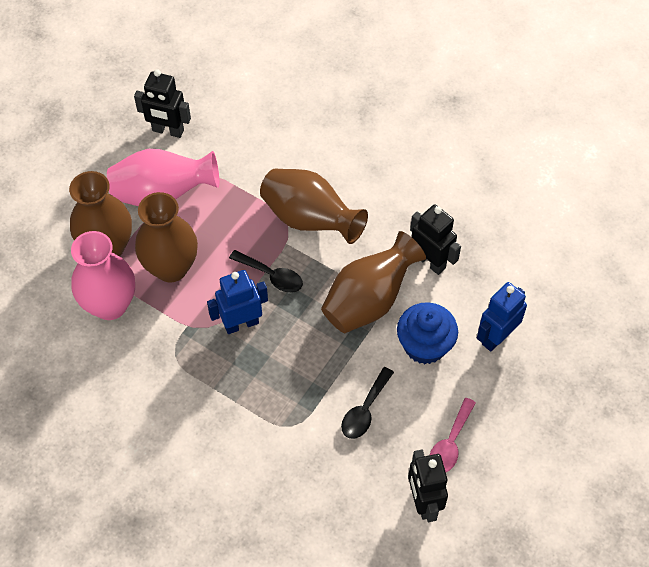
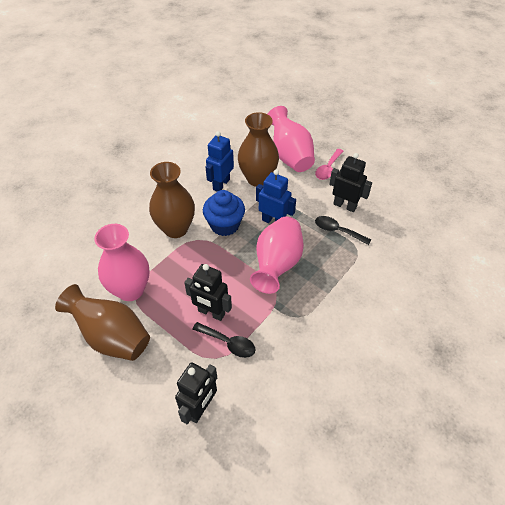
brown vase: [69,171,132,256] [135,192,198,282] [260,169,368,244] [321,231,426,333] = 4 -> [55,284,150,361] [149,162,195,238] [238,112,279,187] = 3
pink vase: [71,231,135,320] [107,149,219,206] = 2 -> [94,224,150,301] [250,216,304,294] [268,106,315,172] = 3

